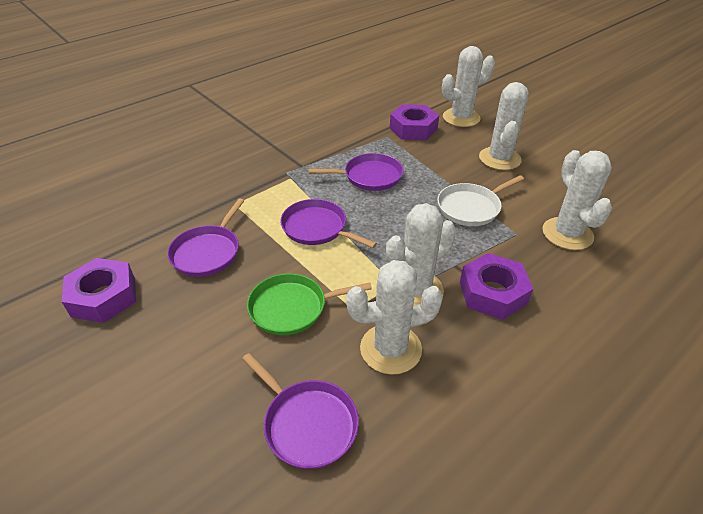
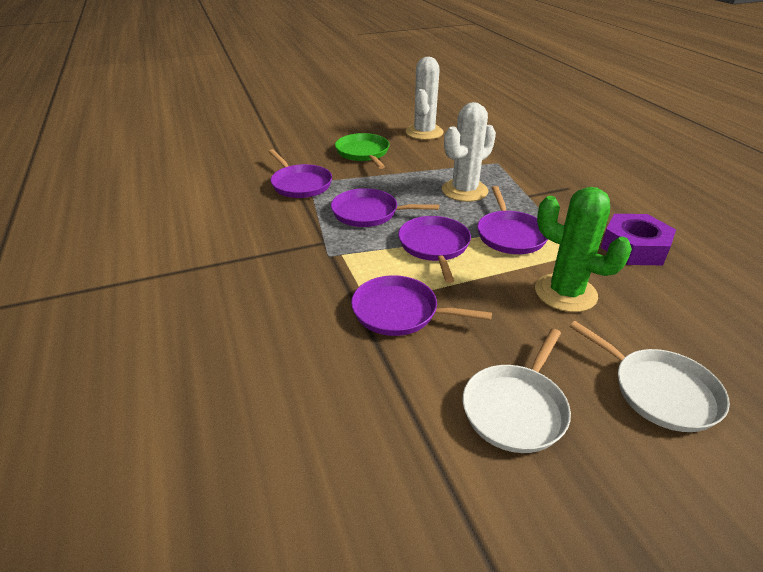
green cactus: none = 0 -> [535,187,632,312] = 1
purple nut: [62,258,136,323] [390,104,439,140] [460,253,533,320] = 3 -> [601,214,676,265] = 1
purple pan: [167,198,244,277] [242,353,359,469] [280,199,377,248] [308,153,404,191] = 4 -> [268,149,332,198] [331,188,439,227] [351,275,492,336] [398,216,471,283] [477,186,548,254] = 5
white cactus: [346,260,443,375] [386,203,456,306] [442,46,495,127] [479,82,529,170] [542,150,612,250] = 5 -> [406,57,444,140] [442,102,496,202] = 2
white pan: [437,175,524,226] = 1 -> [463,328,571,453] [570,321,730,432] = 2

